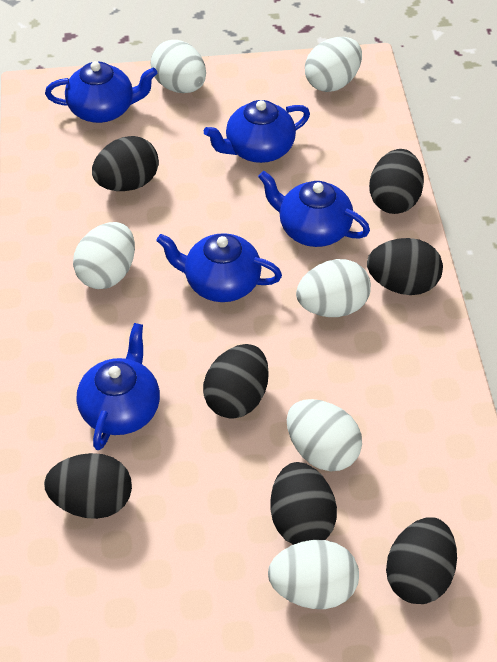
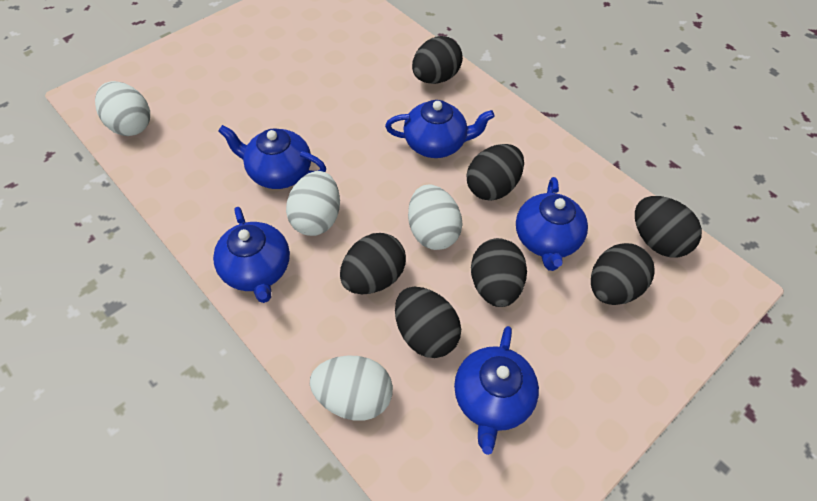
white egg: [73,222,135,289] [151,40,206,93] [268,540,359,609] [287,399,362,471] [296,259,371,317] [305,37,362,92] = 6 -> [95,81,150,136] [286,171,340,236] [310,355,393,421] [408,184,462,250] = 4

